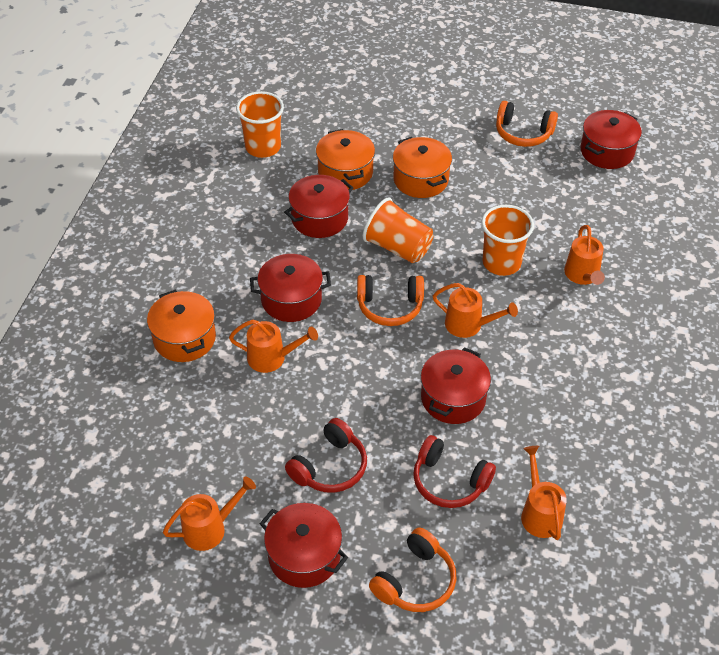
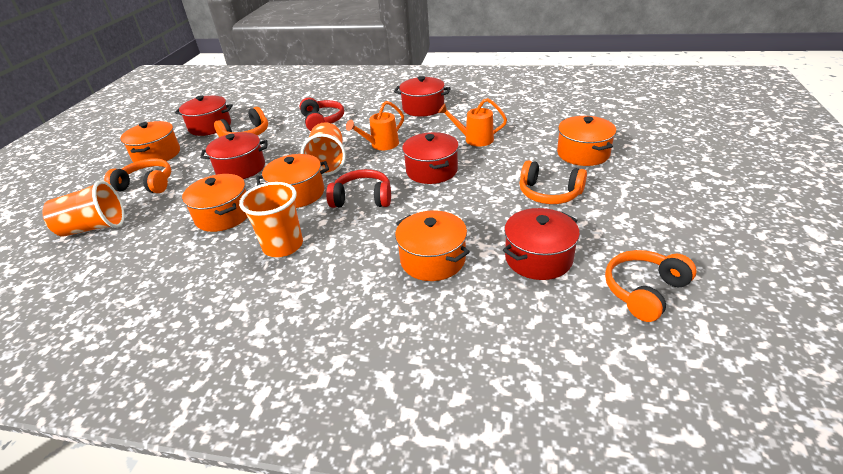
orange headphones: [357,275,424,326] [369,527,457,612] [496,101,558,147] = 3 -> [104,158,171,193] [214,107,268,137] [520,160,587,204] [605,250,697,322] = 4
orange pot: [147,289,216,362] [316,129,375,190] [393,137,452,198] = 3 -> [120,121,180,162] [182,174,247,232] [256,154,329,208] [395,210,470,281] [557,116,616,166] = 5
orange watering can: [163,476,256,551] [229,320,318,373] [433,283,518,338] [521,446,567,540] [564,225,605,285] = 5 -> [346,101,404,150] [438,98,507,147] = 2

